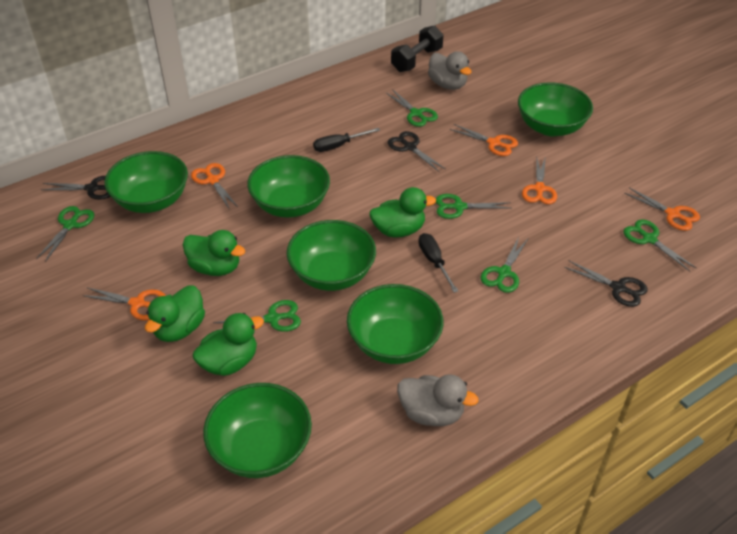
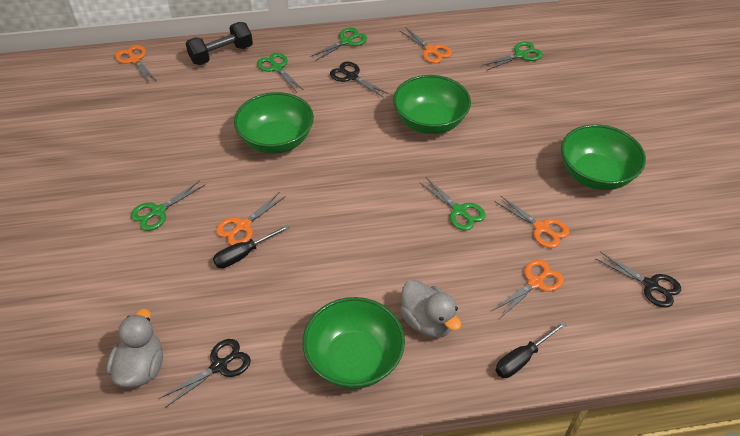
green bowl: [104,151,188,213] [203,383,312,478] [247,155,330,218] [287,220,376,291] [347,284,443,364] [518,82,593,136] = 6 -> [234,92,314,154] [303,297,405,389] [393,75,471,134] [561,124,646,190] = 4
green duck: [145,285,205,342] [183,230,245,276] [192,313,264,376] [369,187,436,237] = 4 -> none = 0
green scissors: [36,206,94,262] [213,300,301,332] [386,89,438,127] [436,194,511,219] [481,237,528,293] [623,219,696,271] = 6 -> [131,181,205,231] [257,53,304,92] [310,28,367,61] [419,177,486,231] [482,41,543,70] = 5

